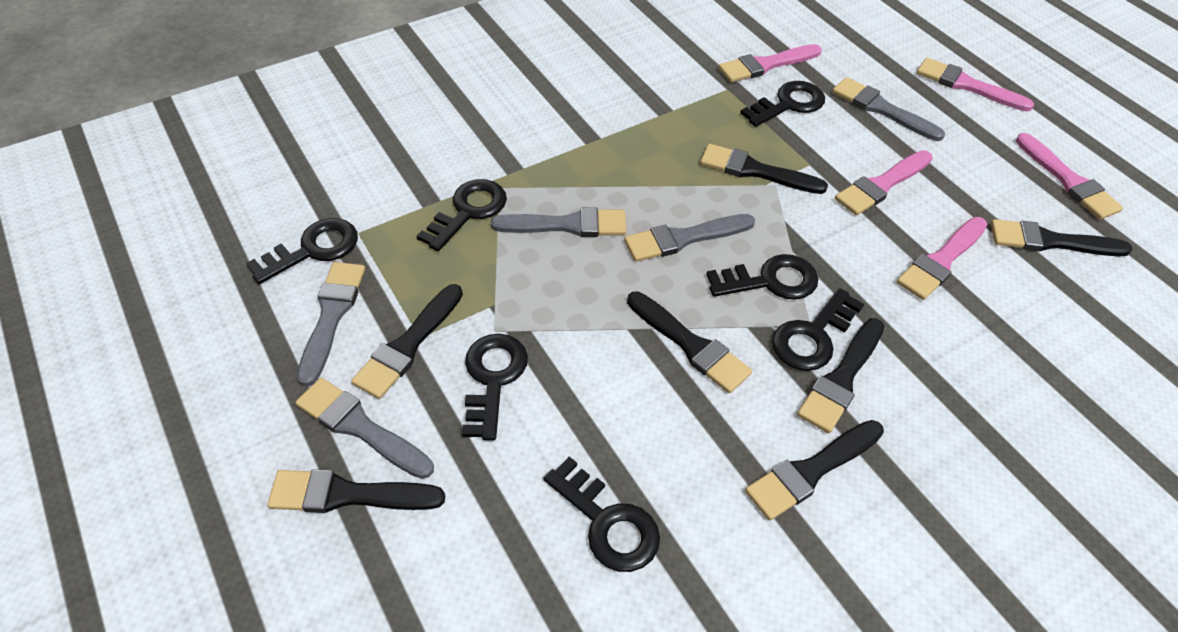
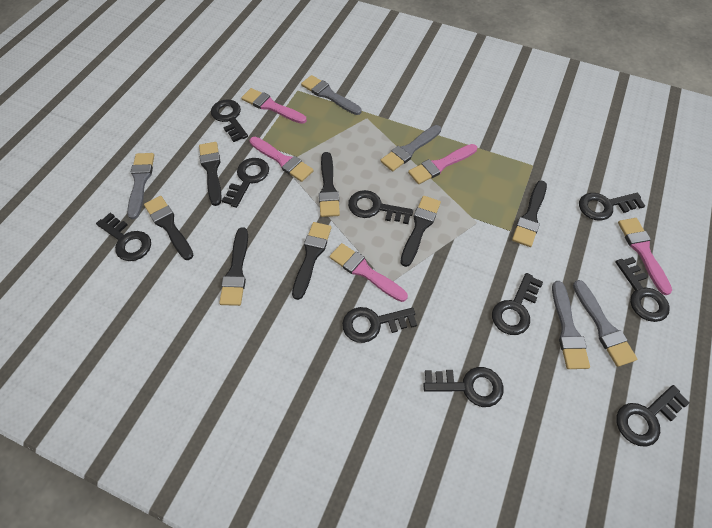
black key: [246,218,358,284] [417,179,507,251] [462,334,528,441] [543,457,660,572] [706,254,818,300] [740,81,825,127] [772,288,864,371] = 7 -> [96,213,151,261] [211,100,248,142] [222,158,269,208] [342,307,417,343] [348,190,413,224] [423,367,504,407] [492,273,543,335] [579,193,645,221] [615,257,670,322] [616,385,690,447] = 10

